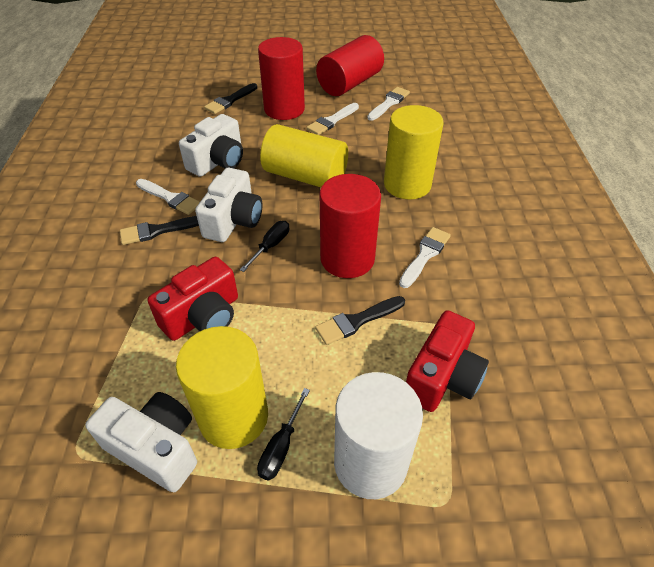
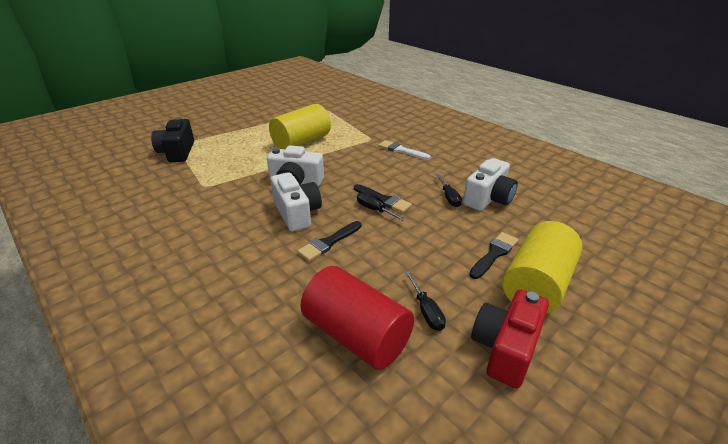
black camera: none = 0 -> [151,117,194,162] = 1
black screwdriver: [240,221,289,272] [257,388,310,480] = 2 -> [357,193,406,221] [405,271,446,331] [436,174,462,207] = 3
red camera: [147,257,238,341] [406,310,489,412] = 2 -> [471,290,549,389] = 1
red cylinder: [258,37,305,120] [316,35,384,96] [320,174,381,278] = 3 -> [301,266,414,370] = 1
white brush: [136,179,200,215] [306,103,359,135] [367,87,410,121] [399,227,451,288] = 4 -> [378,140,431,160] = 1
white cylinder: [334,372,423,499] = 1 -> none = 0
yellow cylinder: [176,326,268,449] [260,124,348,187] [384,105,444,199] = 3 -> [269,104,331,149] [502,221,582,313] = 2

